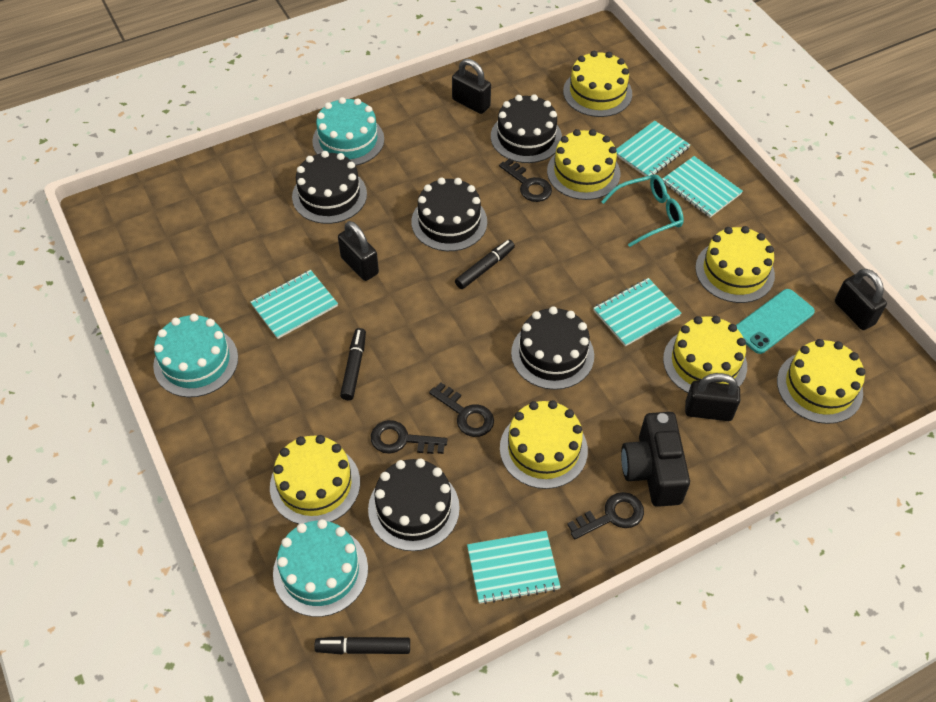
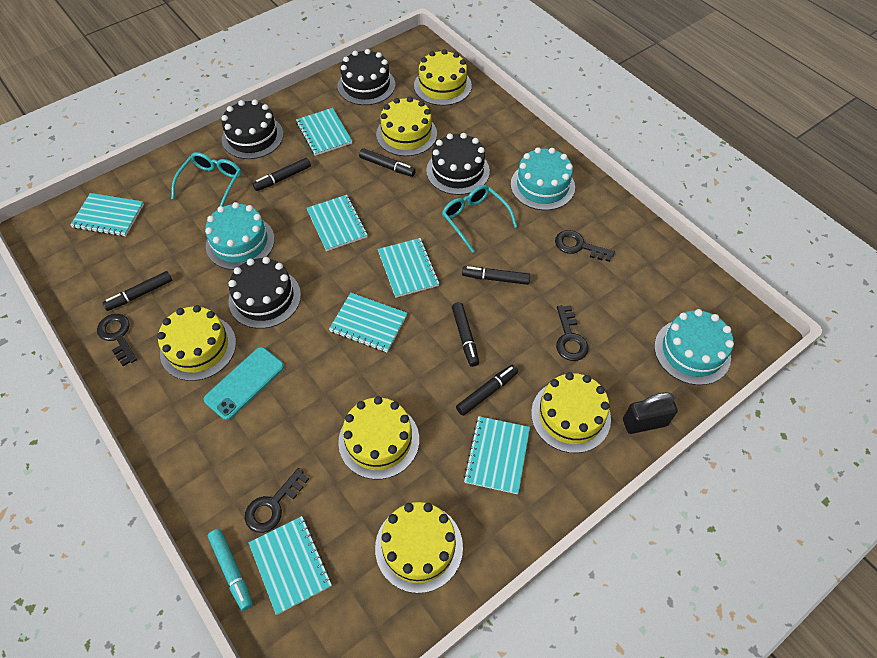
black cake: [292,151,367,224] [368,458,460,551] [411,177,487,251] [491,94,562,163] [511,306,594,390] = 5 -> [221,99,283,159] [228,257,301,329] [338,49,395,105] [426,133,490,195] = 4
black camera: [621,412,690,507] = 1 -> none = 0
black marker: [314,636,410,655] [340,328,366,400] [455,240,515,289] = 3 -> [103,271,172,311] [253,158,311,191] [359,148,416,177] [452,302,479,367] [456,365,518,416] [462,266,530,285] = 6
black padlock: [338,221,379,281] [452,59,491,114] [685,373,740,421] [835,268,887,330] = 4 -> [623,392,678,434] = 1
turquoise glasses: [601,175,684,247] = 1 -> [171,152,242,206] [442,185,517,253] = 2
turquoise marker: none = 0 -> [208,529,253,611] = 1
turquoise notebook: [251,270,338,339] [467,531,561,604] [593,278,681,346] [616,121,690,176] [662,156,743,217] = 5 -> [70,193,144,237] [249,516,332,615] [296,108,352,156] [307,195,368,251] [329,293,407,352] [378,238,440,298] [463,416,530,494] = 7
yellow cake: [270,435,360,524] [500,400,588,489] [547,129,620,200] [563,51,632,117] [663,316,747,393] [695,226,775,303] [777,339,865,424] = 7 -> [157,305,236,381] [338,396,419,479] [375,502,463,593] [376,97,437,156] [414,49,472,106] [531,372,611,453] = 6

